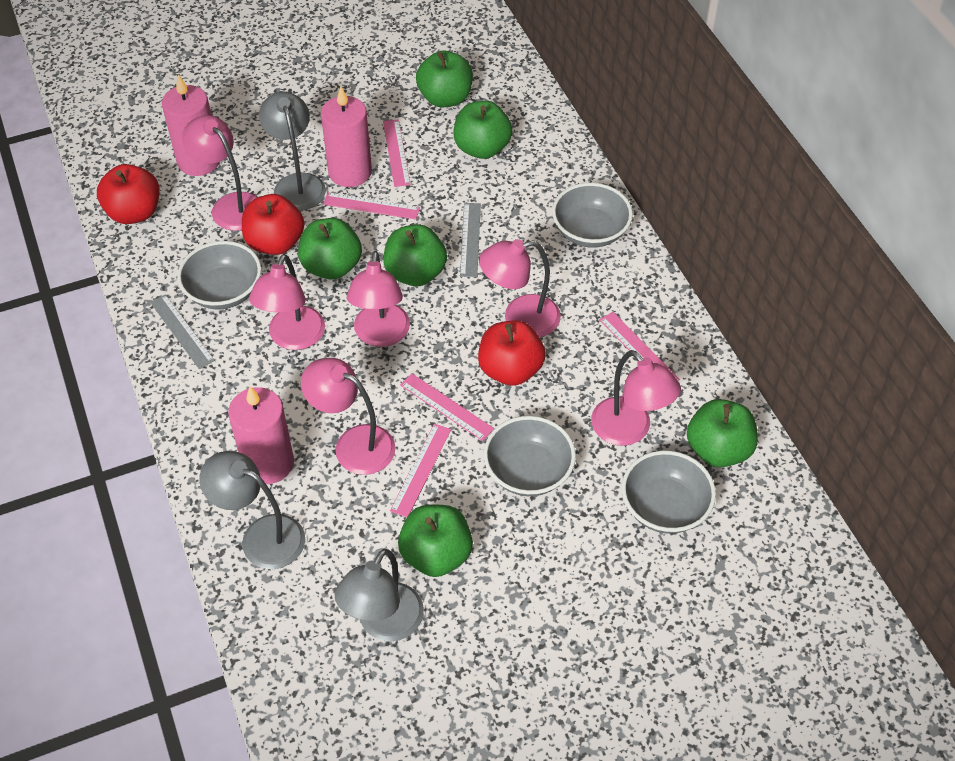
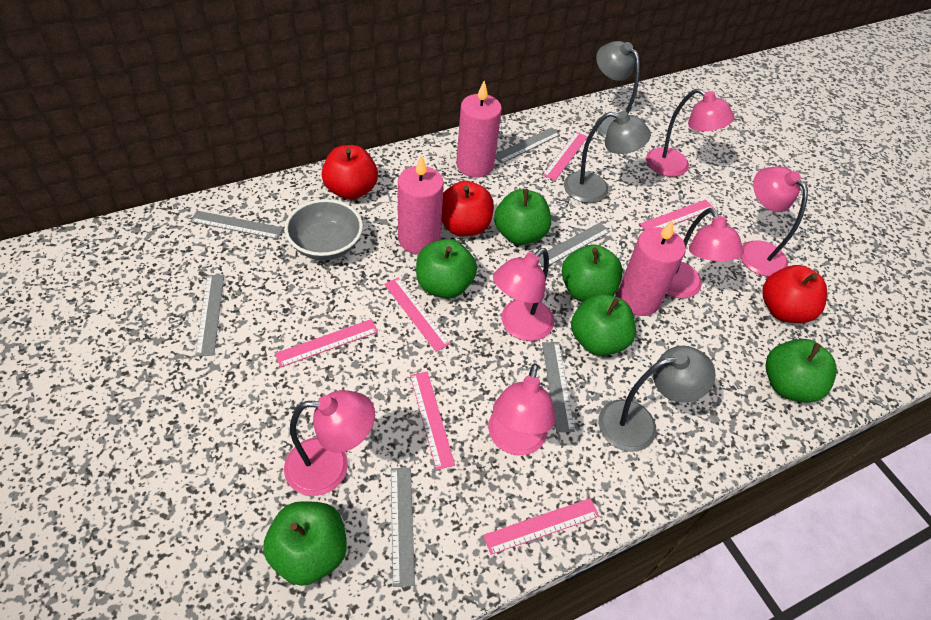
grey bowl: [177,241,261,310] [484,416,576,496] [552,183,633,248] [622,451,716,534] = 4 -> [285,199,363,260] = 1
grey ruler: [150,294,215,369] [460,203,481,277] = 2 -> [190,211,283,239] [195,275,224,356] [391,468,415,587] [495,127,560,164] [539,223,610,267] [542,342,575,432] = 6
pink ruler: [323,192,420,220] [383,120,410,187] [390,424,451,517] [400,374,494,441] [599,312,679,381] = 5 -> [275,319,378,367] [384,278,450,352] [410,372,455,470] [483,498,599,555] [543,132,588,181] [640,200,715,230] = 6

